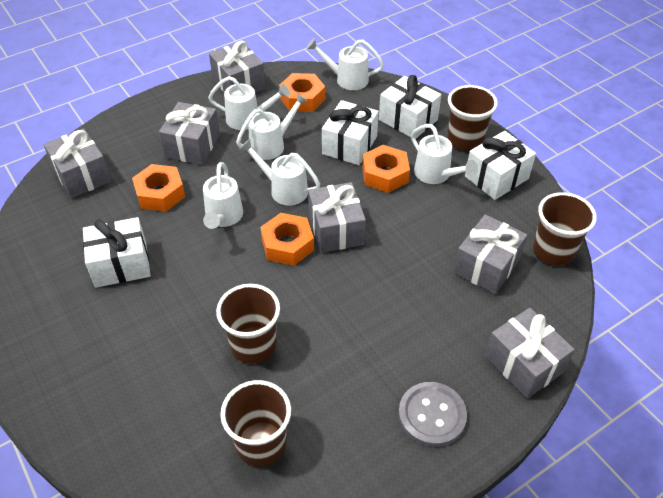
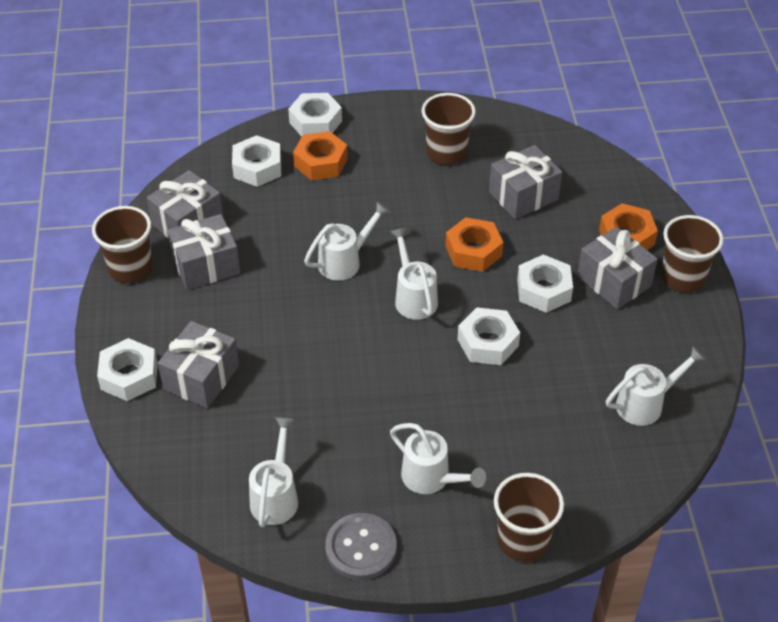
grey gift: [44,129,111,198] [159,102,220,165] [209,41,265,93] [308,182,366,253] [454,214,527,294] [485,308,575,399] = 6 -> [147,170,223,238] [158,321,239,408] [167,214,240,290] [489,145,562,219] [577,227,658,309] = 5
orange nut: [132,164,185,212] [260,213,314,266] [279,73,325,112] [362,145,410,193] = 4 -> [293,131,348,181] [445,217,503,272] [599,203,658,250] = 3
white gift: [83,217,151,288] [322,100,379,165] [379,75,441,139] [465,131,536,200] = 4 -> none = 0
white nut: none = 0 -> [97,338,158,401] [232,135,281,187] [288,93,342,137] [458,307,520,365] [517,254,573,313] = 5
white watering can: [203,162,243,229] [208,76,290,130] [236,93,308,160] [239,139,320,206] [306,38,384,90] [411,124,478,184] = 6 -> [249,417,298,528] [304,202,390,281] [390,227,438,320] [390,423,486,494] [606,346,706,426] = 5

